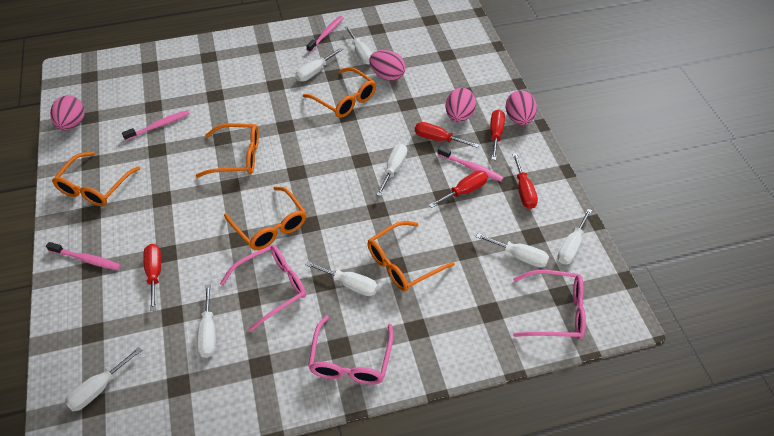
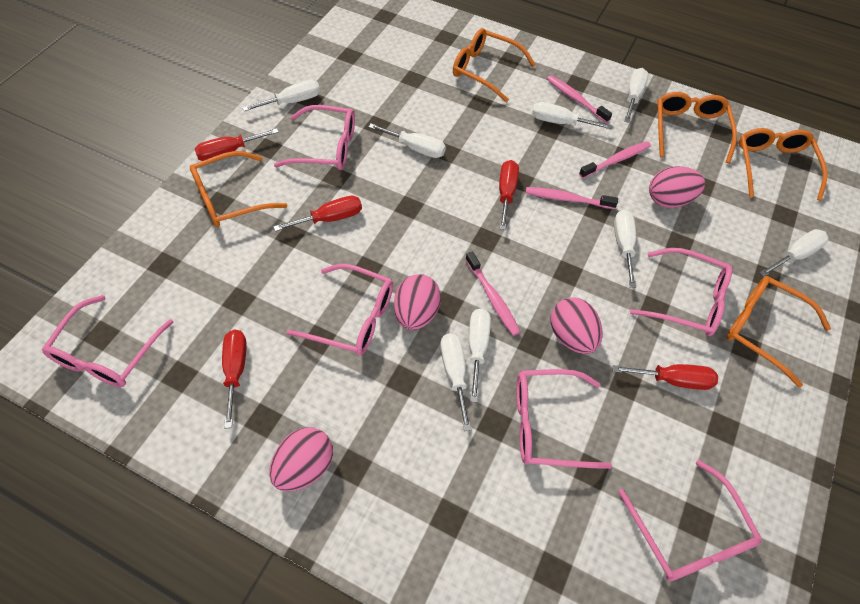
pink glasses: [220,245,306,332] [308,315,393,385] [513,270,586,339] = 3 -> [42,295,173,387] [274,105,355,170] [287,264,393,355] [516,369,612,469] [618,460,762,581] [630,248,732,336] = 6

